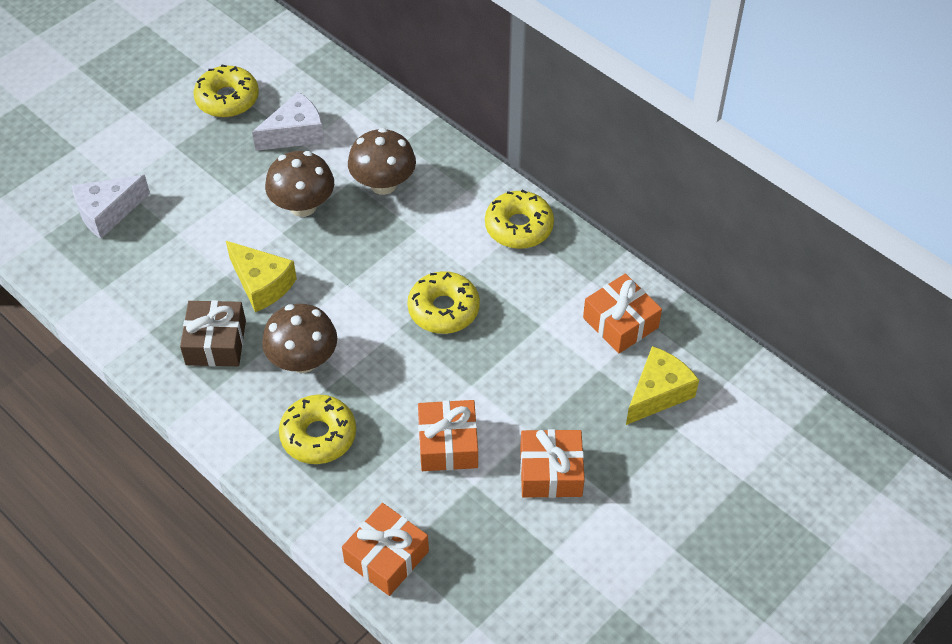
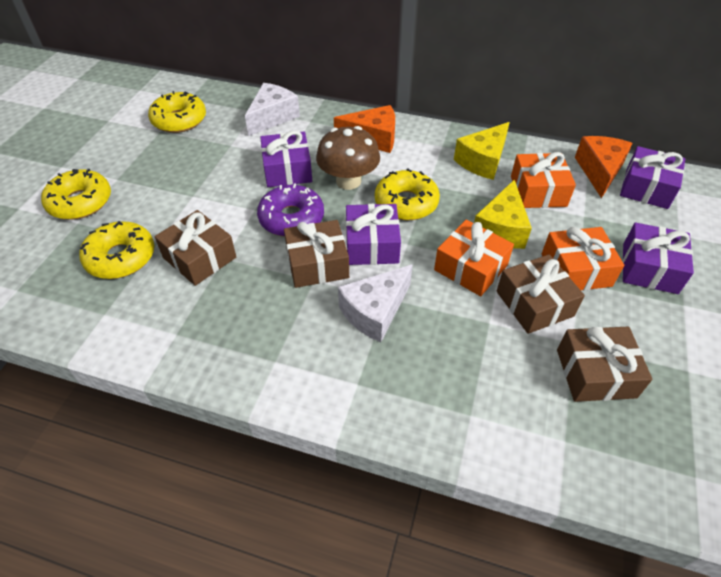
brown gift: [180,300,246,366] = 1 -> [155,210,236,286] [284,220,349,288] [497,254,585,334] [557,327,652,402] = 4
brown mushroom: [262,304,337,373] [265,151,334,217] [348,128,416,195] = 3 -> [316,126,380,190] = 1
orange cheese: none = 0 -> [334,105,395,153] [575,136,633,198] = 2
orange gift: [342,503,429,596] [418,400,478,471] [520,429,585,498] [583,274,662,353] = 4 -> [434,219,514,296] [511,152,576,208] [542,227,624,291] = 3
purple donut: none = 0 -> [257,183,324,236] = 1
purple gift: none = 0 -> [260,131,312,187] [346,204,401,265] [620,146,686,209] [622,223,694,294] = 4

